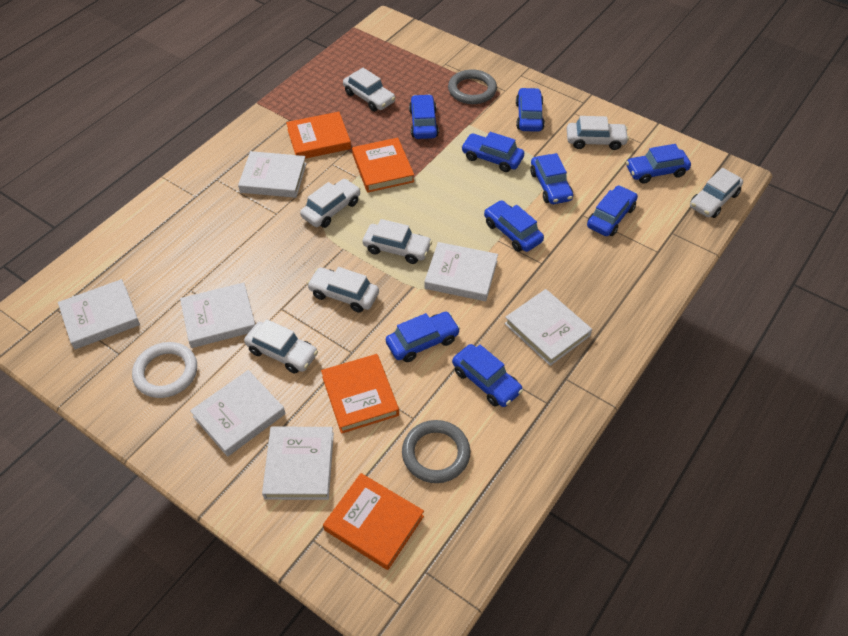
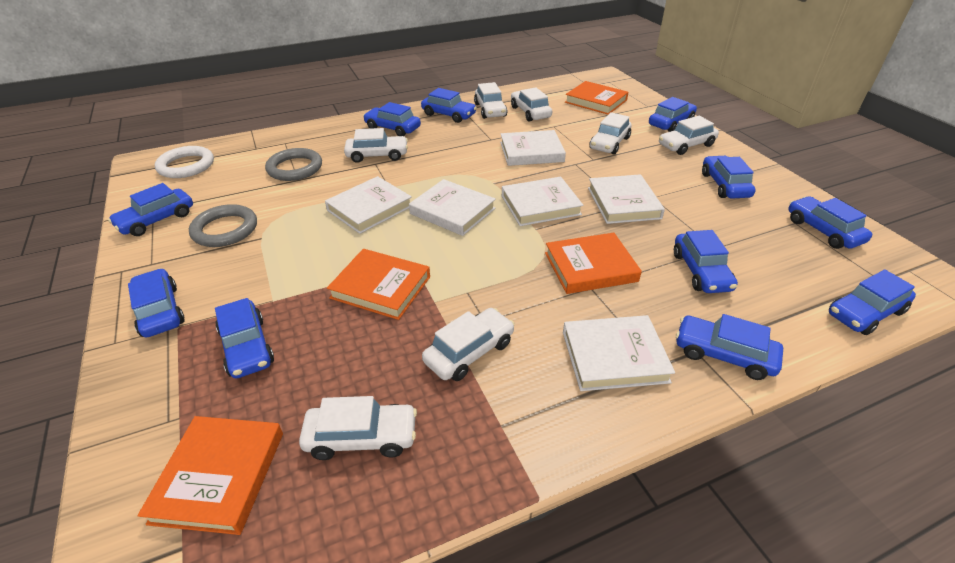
blue car: [386,312,460,362] [409,94,439,139] [452,344,523,407] [461,132,524,172] [484,200,544,252] [516,88,545,132] [530,153,573,204] [587,185,638,236] [626,144,691,184] = 9 -> [108,183,193,236] [128,268,185,338] [215,298,274,378] [363,102,421,136] [421,88,477,123] [649,97,697,132] [674,230,738,293] [676,314,783,380] [702,156,756,199] [788,196,872,249] [829,270,916,335] = 11
white book: [58,279,140,349] [180,282,255,348] [190,370,286,457] [238,151,307,198] [262,427,334,500] [424,242,498,301] [505,289,592,366] = 7 -> [325,176,412,234] [409,179,496,236] [500,130,566,166] [502,177,583,226] [563,315,675,391] [588,174,665,224] = 6

